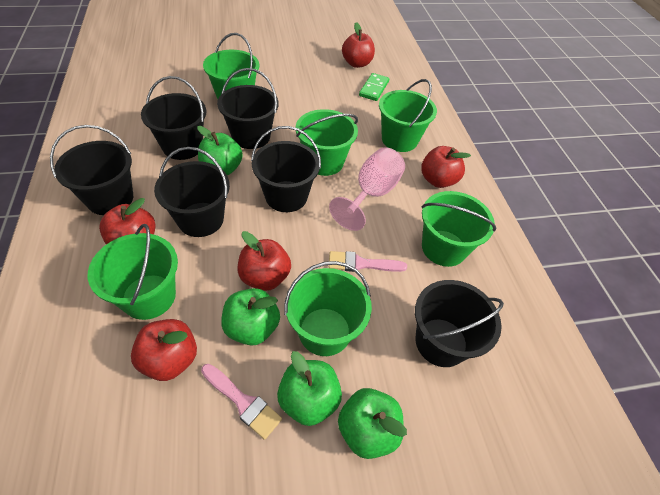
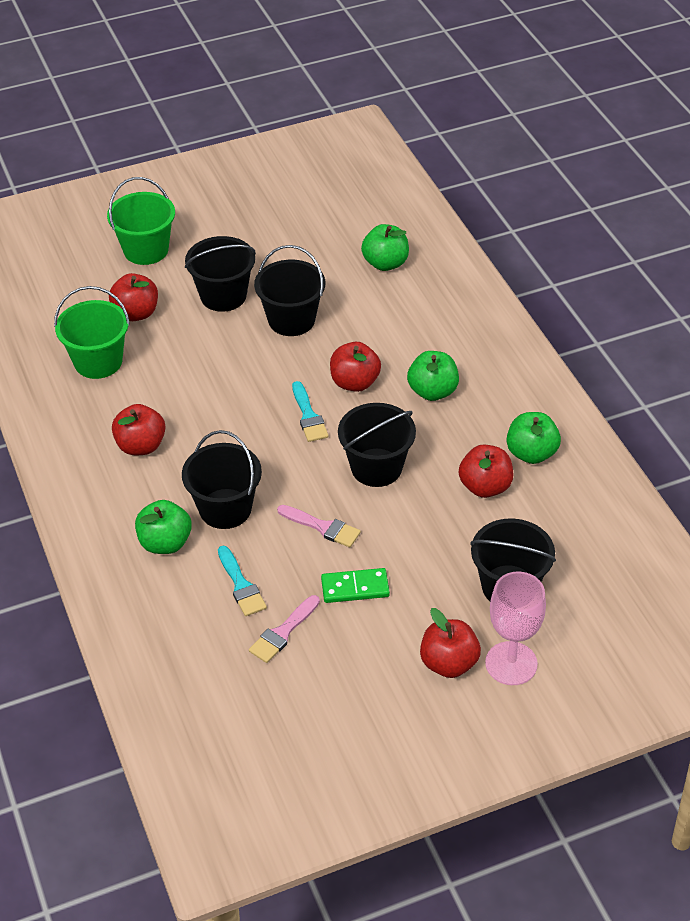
black bucket: [50,125,133,215] [141,76,206,160] [154,147,230,237] [217,68,278,149] [251,126,321,212] [415,280,504,367] = 6 -> [182,430,262,529] [185,236,256,312] [254,245,325,336] [338,403,416,487] [470,518,556,601] = 5
green bucket: [88,224,178,320] [203,33,259,99] [284,261,372,356] [296,109,358,176] [379,79,437,152] [421,191,496,267] = 6 -> [54,286,130,379] [107,177,175,265] = 2
turquoise brush: none = 0 -> [218,546,267,616] [292,381,329,442] = 2

